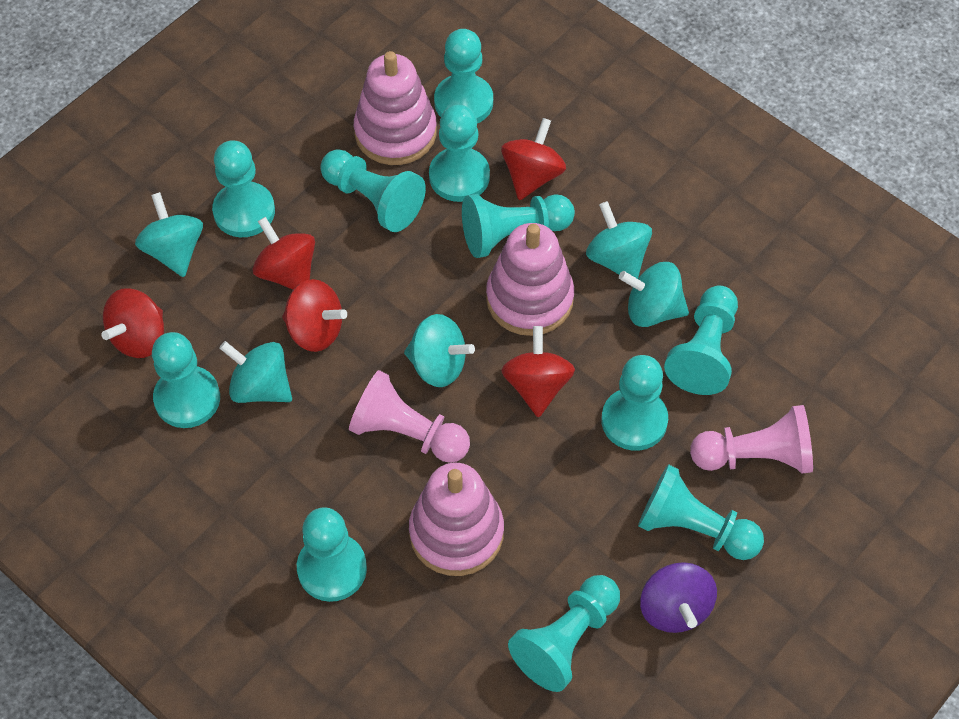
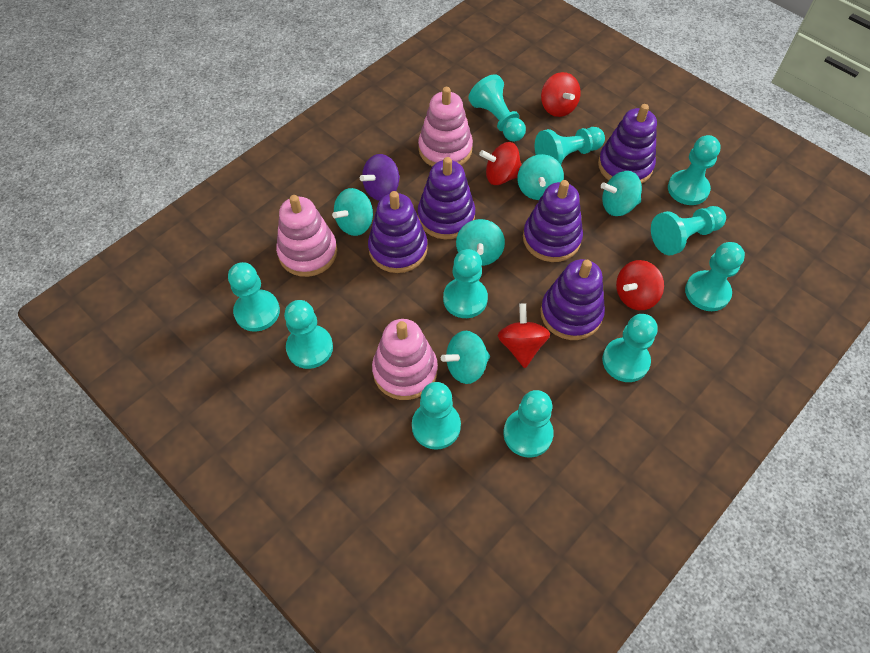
pink pawn: [349,370,470,463] [690,405,813,474] = 2 -> none = 0
purple stacking toy: none = 0 -> [368,191,428,273] [418,157,475,239] [523,180,583,262] [540,259,605,340] [598,104,657,184] = 5
red spinning top: [101,288,164,358] [253,217,315,290] [282,279,347,352] [501,118,566,200] [501,326,575,417] = 5 -> [479,142,521,185] [498,303,550,368] [541,72,581,117] [616,260,664,310] = 4

